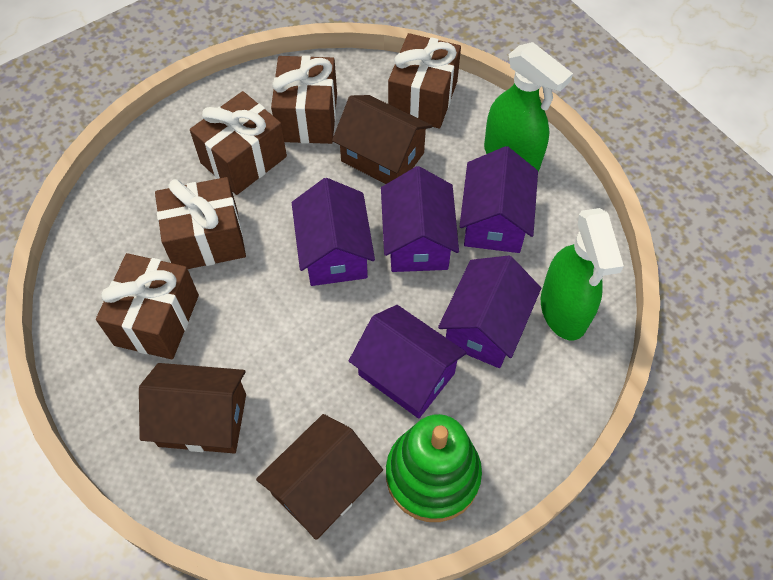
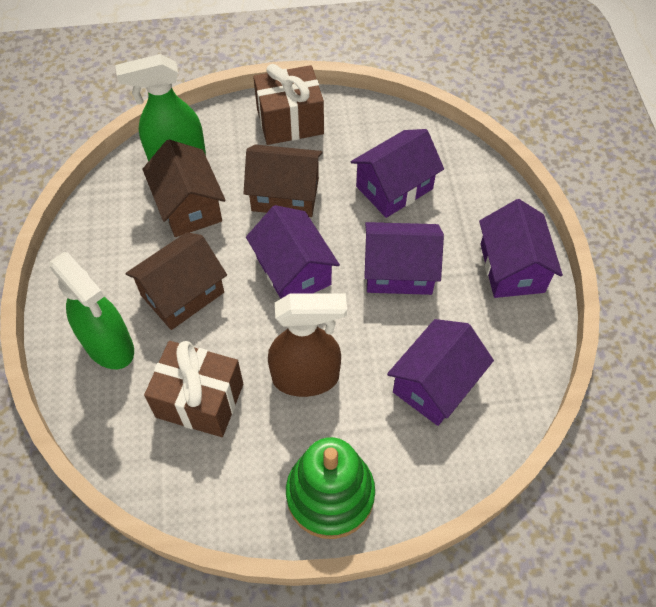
brown gift: [96,253,199,360] [155,177,246,269] [190,91,287,195] [271,55,337,144] [388,33,461,129] = 5 -> [144,341,243,437] [253,64,324,145] = 2
brown spray bottle: none = 0 -> [268,293,347,397] = 1

